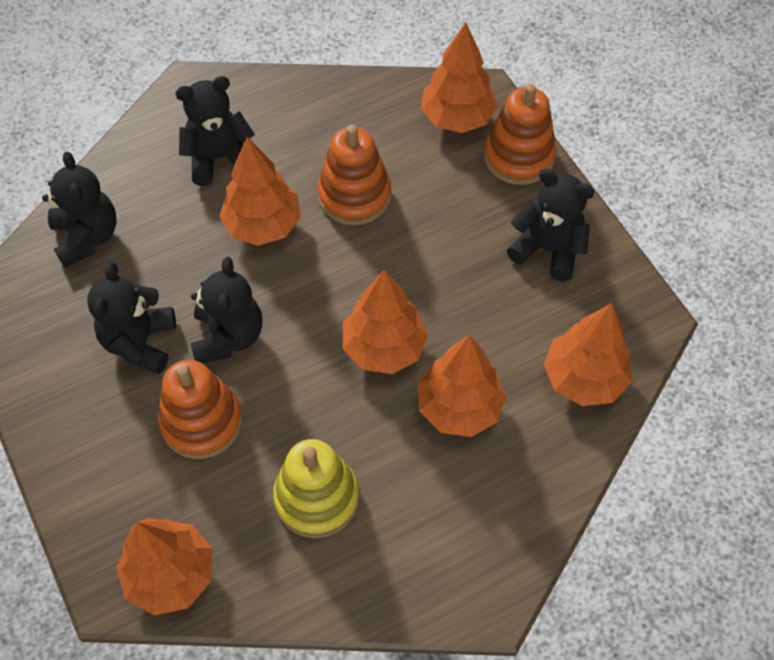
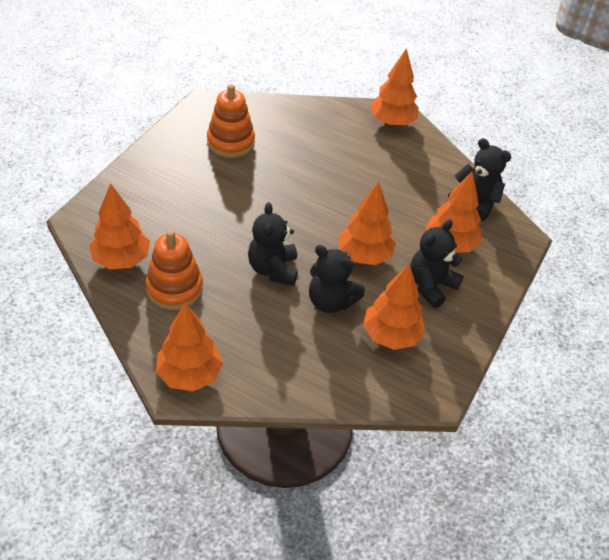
black teddy bear: [42,152,117,268] [87,262,176,374] [175,76,255,186] [191,257,262,364] [507,169,594,282] = 5 -> [248,202,298,286] [309,245,365,313] [410,220,464,308] [448,138,511,221] = 4
orange stacking toy: [158,360,242,459] [317,125,391,225] [484,84,557,185] = 3 -> [145,230,203,310] [207,84,255,158] = 2
yellow stacking toy: [273,439,359,538] = 1 -> none = 0

